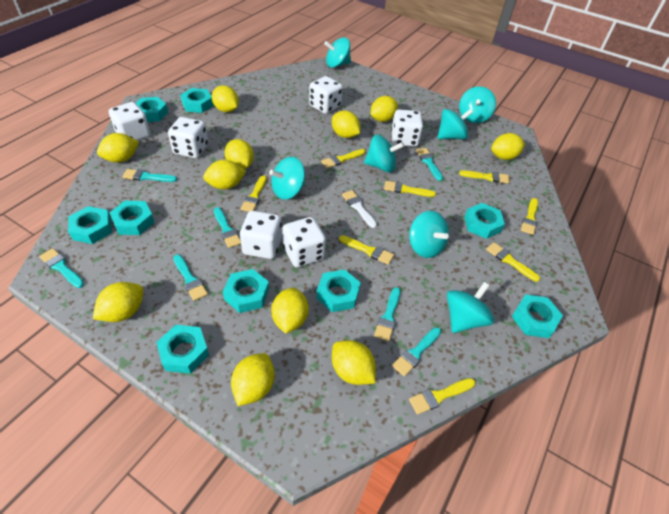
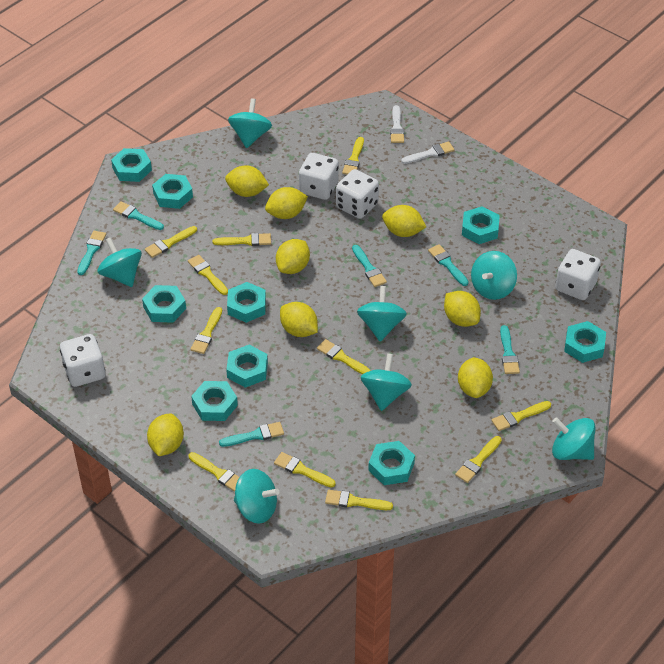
turquoise brush: [39,248,84,288] [122,169,177,182] [173,254,208,301] [214,207,241,248] [374,287,400,341] [392,327,441,376] [416,148,443,181] = 7 -> [77,231,106,275] [113,201,164,230] [219,422,284,447] [352,245,387,287] [428,244,469,286] [500,325,520,374] = 6
white brush: [342,190,377,228] = 1 -> [390,105,404,143] [401,142,454,164] = 2
white dice: [109,102,150,141] [168,117,208,158] [240,211,282,259] [282,217,326,268] [309,76,343,114] [391,109,423,147] = 6 -> [60,334,105,387] [299,153,339,200] [336,169,379,219] [555,249,601,300] = 4
yellow brush: [241,175,267,212] [321,149,365,168] [339,235,394,265] [384,181,436,197] [409,378,476,415] [459,170,510,184] [486,242,540,282] [521,198,538,235] = 8 -> [145,226,197,258] [188,255,228,295] [189,452,239,492] [190,307,222,354] [213,233,271,246] [274,452,336,488] [317,339,371,374] [325,490,393,510] [342,137,364,175] [455,436,502,483] [491,401,551,431] = 11
yellow lemon: [93,282,143,322] [97,133,139,163] [203,160,246,190] [212,85,239,112] [225,139,254,169] [231,353,275,406] [271,288,309,334] [332,111,360,138] [332,340,376,385] [371,96,398,122] [491,133,525,160] = 11 -> [147,413,184,456] [225,165,269,197] [265,187,308,219] [276,239,310,274] [280,302,318,337] [382,205,426,237] [444,291,481,327] [458,357,493,398] = 8

